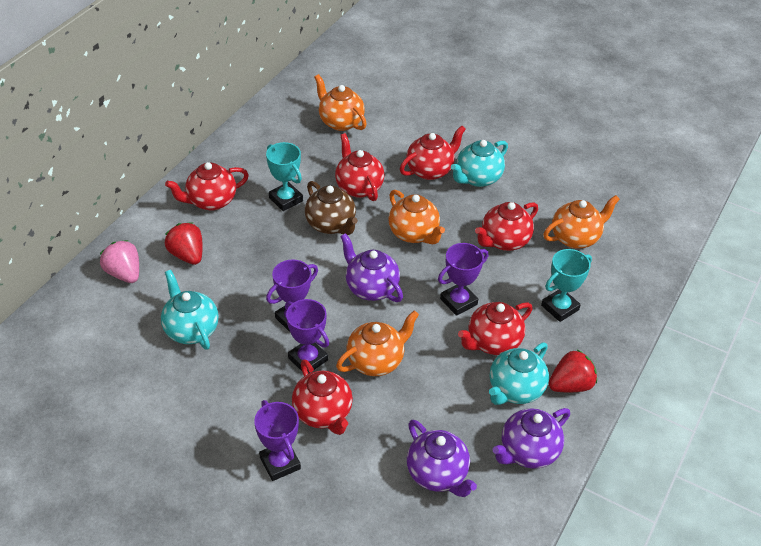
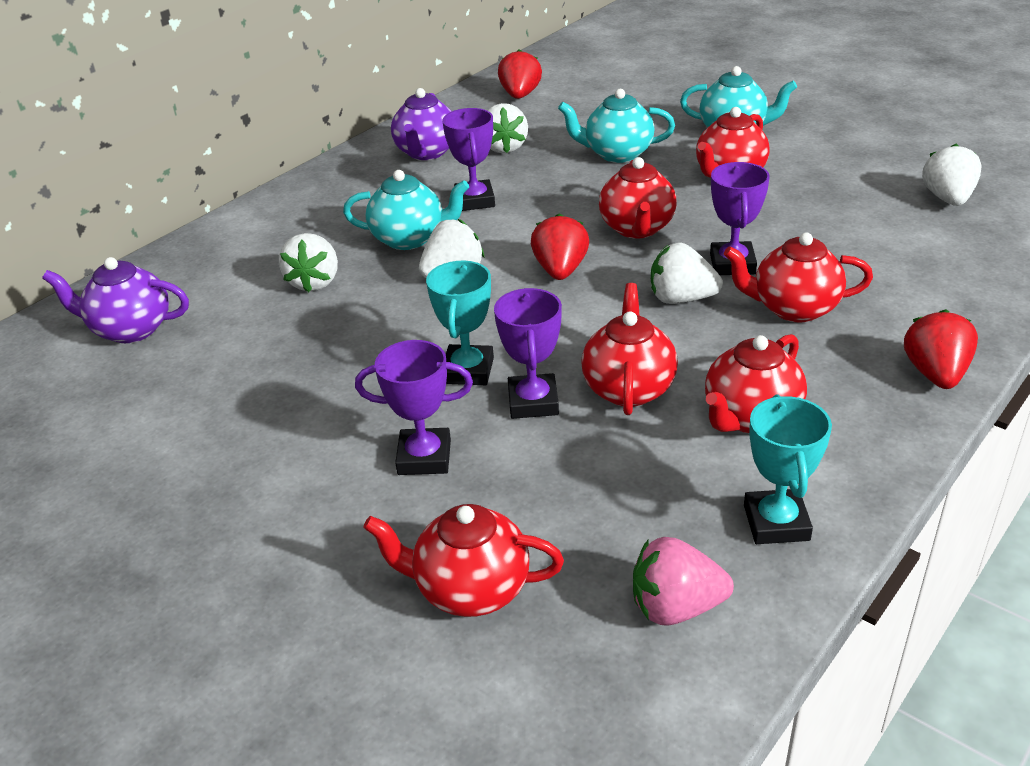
brown teapot: [305,181,358,235] = 1 -> none = 0
orange teapot: [314,74,367,131] [336,311,419,376] [388,190,445,244] [543,195,620,249] = 4 -> none = 0
purple teapot: [340,233,403,302] [407,420,477,497] [492,408,570,469] = 3 -> [42,257,189,343] [391,88,452,160] = 2
red strawberry: [165,222,203,265] [548,350,597,392] = 2 -> [498,49,542,99] [531,213,589,280] [904,309,978,389] = 3
white strawberry: none = 0 -> [279,233,338,293] [419,219,484,278] [487,103,528,153] [651,242,723,304] [922,144,982,206] = 5

